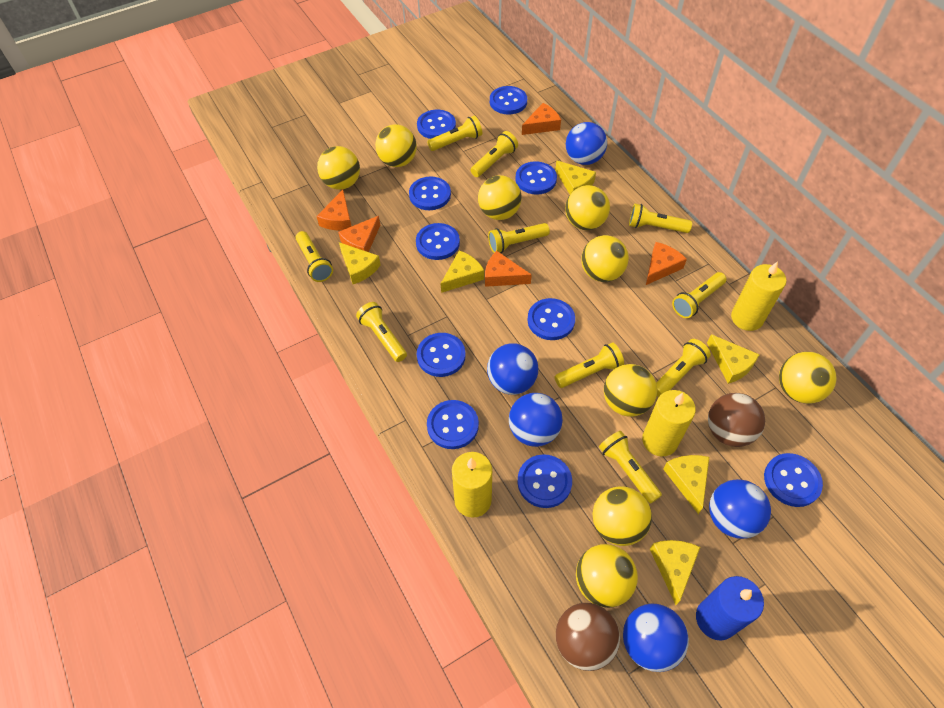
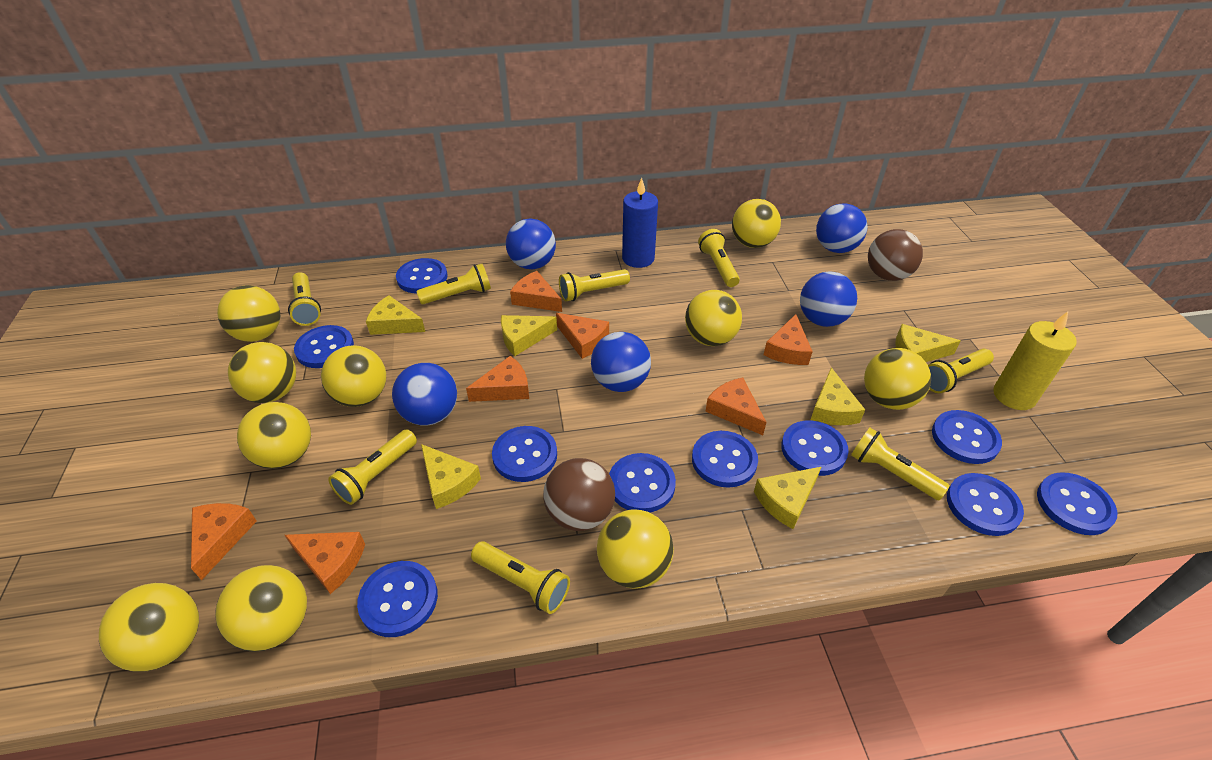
orange cheese: [317,190,352,231] [338,216,380,252] [485,251,532,287] [522,103,561,135] [646,242,687,285] = 5 -> [191,503,257,580] [285,532,365,594] [466,356,529,402] [510,271,562,312] [556,313,609,359] [705,377,767,435] [764,314,813,365] = 7
yellow ball: [317,146,360,190] [375,124,417,167] [478,175,521,220] [565,185,610,230] [576,544,638,608] [581,235,629,282] [592,486,652,546] [604,364,657,417] [779,352,836,404] = 9 -> [99,583,199,672] [215,565,307,652] [217,285,280,342] [228,342,296,403] [237,402,311,469] [321,345,386,407] [597,510,674,589] [685,290,742,346] [732,199,781,248] [864,348,931,410] = 10
yellow candle: [452,452,492,518] [642,390,696,457] [731,261,786,331] = 3 -> [993,312,1077,410] = 1
yellow flashlight: [296,231,333,282] [356,302,407,362] [427,116,482,151] [471,131,518,177] [488,223,550,253] [555,342,624,388] [599,431,662,504] [629,204,692,233] [656,339,711,397] [672,272,726,318] = 10 -> [288,272,321,326] [328,429,417,505] [416,264,491,304] [471,541,570,614] [559,269,630,301] [698,229,740,287] [851,428,950,501] [928,349,994,393] = 8

